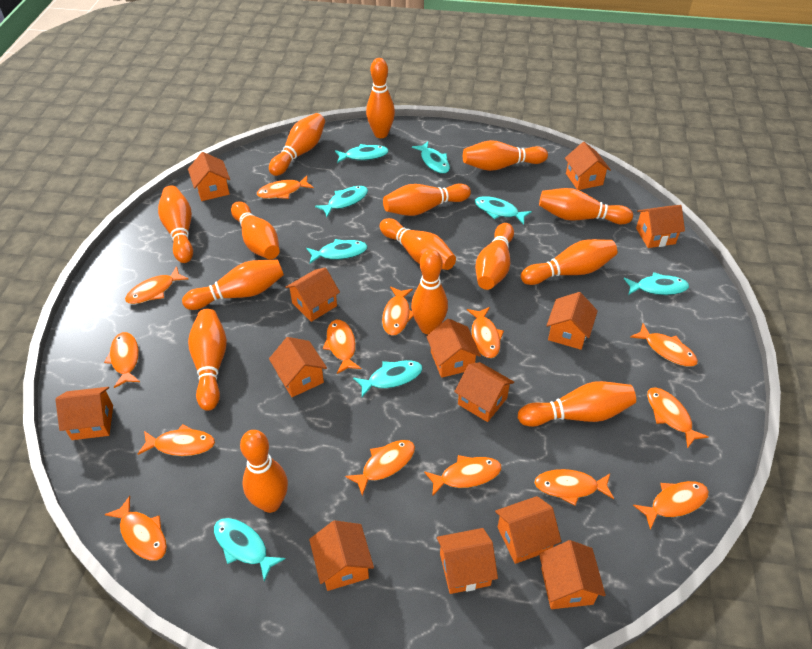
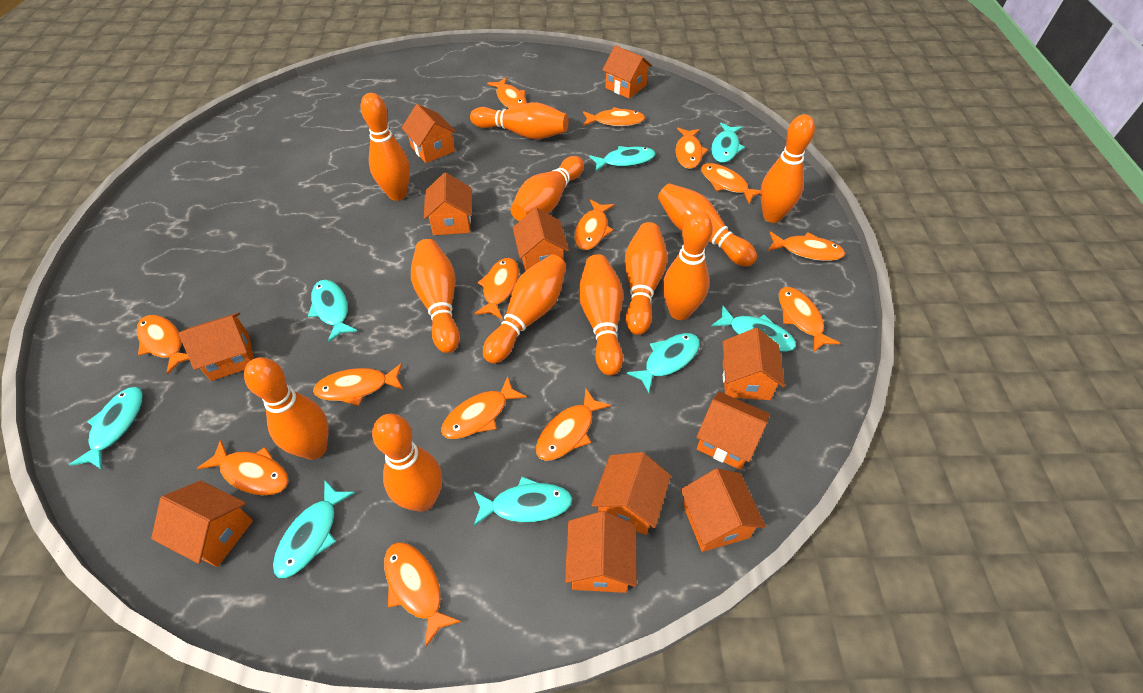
orange bowling pin: [158,185,193,263] [182,260,284,310] [188,309,227,411] [231,201,280,259] [240,430,288,513] [269,113,325,176] [366,58,395,138] [380,218,456,270] [383,184,471,216] [411,249,448,334] [463,140,548,171] [475,223,514,290] [518,381,636,427] [521,239,617,285] [539,188,633,224] = 15 -> [244,357,329,460] [361,93,410,201] [372,414,442,512] [411,239,460,353] [470,102,568,139] [483,255,566,364] [511,156,584,221] [579,254,623,375] [625,222,667,335] [658,183,757,267] [663,212,713,320] [760,114,815,223] = 12
orange house: [55,387,113,440] [188,152,230,201] [269,337,327,397] [285,267,340,322] [309,520,374,591] [426,319,481,378] [437,528,498,594] [454,362,514,422] [495,496,561,564] [539,540,606,609] [546,292,598,350] [565,142,611,190] [636,205,685,248] = 13 -> [151,481,253,567] [179,313,254,381] [402,104,456,163] [424,172,472,235] [513,208,569,271] [565,511,636,593] [591,452,671,535] [602,45,652,98] [680,468,766,552] [696,392,770,470] [722,328,785,400] = 11

